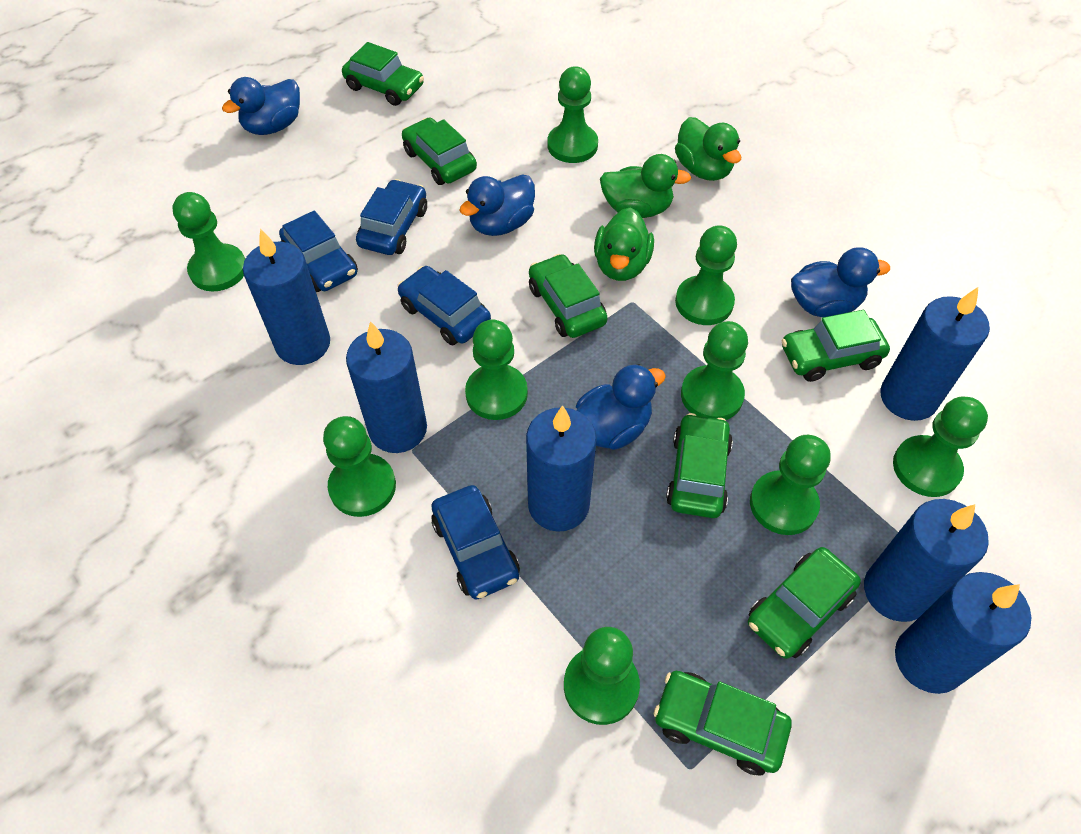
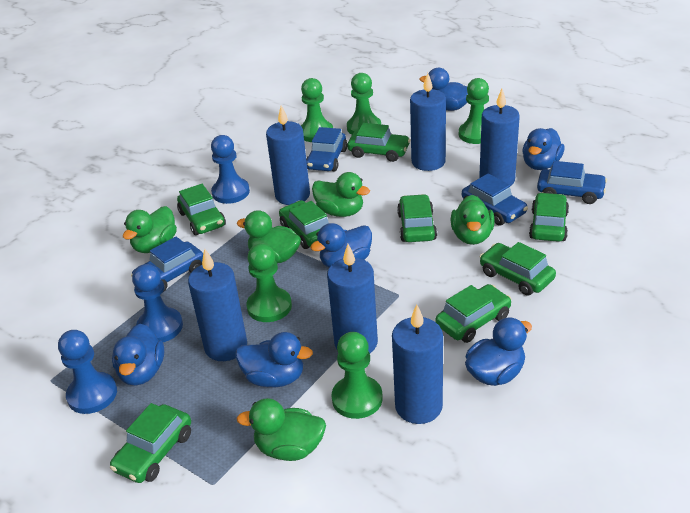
blue duck: [222,77,300,135] [460,174,535,236] [576,364,666,450] [791,247,890,318] = 4 -> [112,324,164,385] [236,332,313,387] [310,223,372,267] [419,68,468,111] [465,318,532,386] [522,128,565,170] = 6
blue pawn: none = 0 -> [58,330,117,414] [132,264,183,342] [211,135,250,204] = 3
green car: [342,42,424,106] [402,117,477,185] [529,254,608,338] [654,671,792,775] [666,413,733,518] [748,547,861,659] [782,310,890,382] = 7 -> [110,403,191,483] [177,184,226,235] [279,200,329,249] [347,123,410,162] [397,194,437,242] [436,284,511,343] [480,242,556,296] [529,193,569,242] = 8
green duck: [594,207,654,281] [600,154,691,218] [675,117,741,181] = 3 -> [123,206,177,253] [236,398,326,461] [237,210,301,263] [312,172,370,217] [451,195,495,245] = 5
green pawn: [172,192,245,291] [323,416,396,517] [465,319,528,420] [548,66,598,163] [564,627,640,725] [675,225,737,325] [681,321,748,420] [750,435,830,535] [893,397,988,497] = 9 -> [247,243,292,322] [301,78,333,142] [331,332,383,419] [347,73,381,135] [459,78,489,144] = 5

